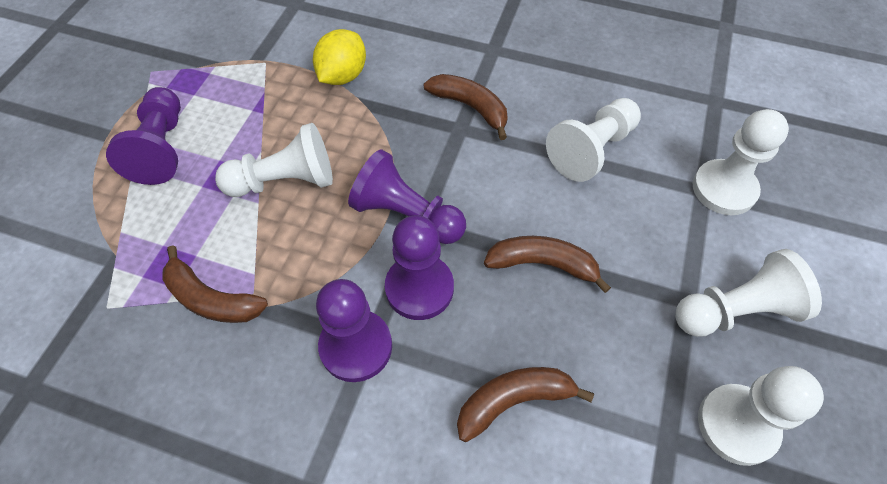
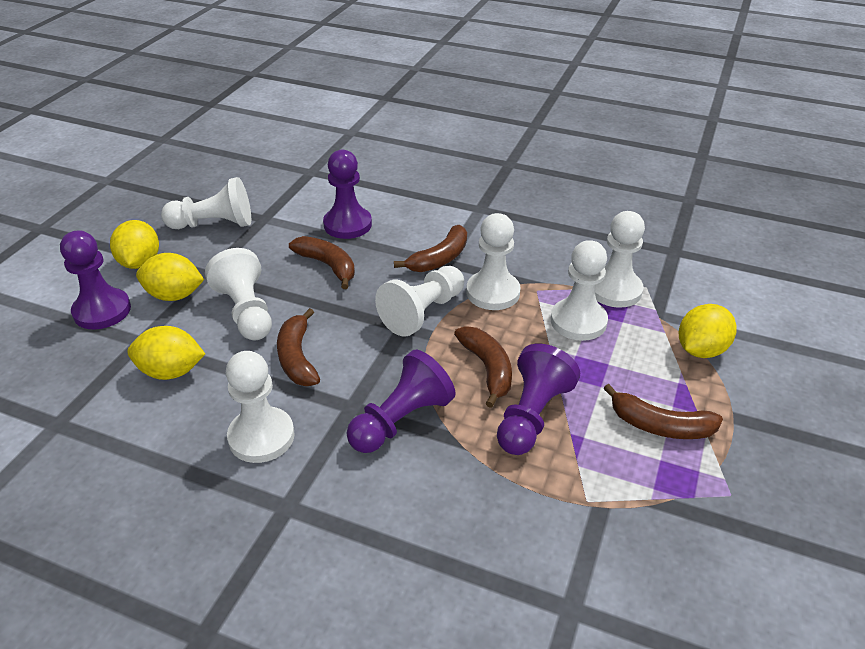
brown banana: [162,245,268,323] [424,74,508,140] [457,367,594,442] [484,236,611,293] = 4 -> [277,308,320,386] [289,236,355,289] [394,225,467,272] [454,326,512,408] [604,384,723,439] = 5
white pawn: [215,123,333,197] [546,98,641,182] [675,249,822,337] [693,109,789,215] [698,366,824,466] = 5 -> [161,177,251,229] [205,248,272,340] [226,351,295,463] [375,266,464,337] [466,213,520,310] [551,240,608,341] [595,211,645,308] = 7
yellow lemon: [313,29,366,85] = 1 -> [110,220,159,269] [127,326,205,380] [136,253,204,301] [679,304,737,358] = 4

